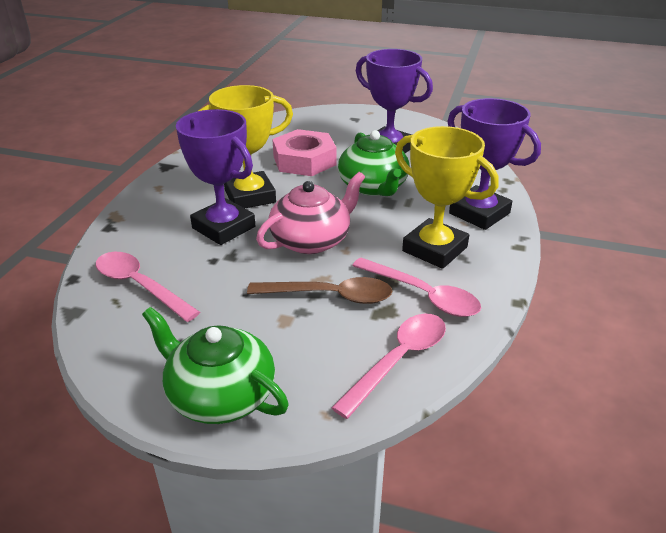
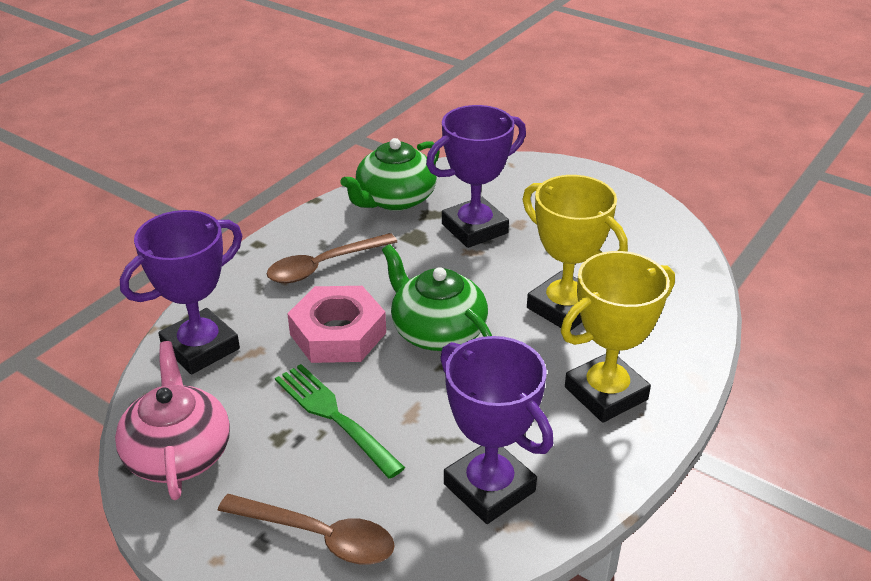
brown spoon: [247,277,392,304] = 1 -> [218,494,395,565] [267,233,397,283] = 2
green fork: none = 0 -> [275,364,405,479] = 1
pink spoon: [96,252,200,322] [331,313,446,419] [352,258,481,317] = 3 -> none = 0

